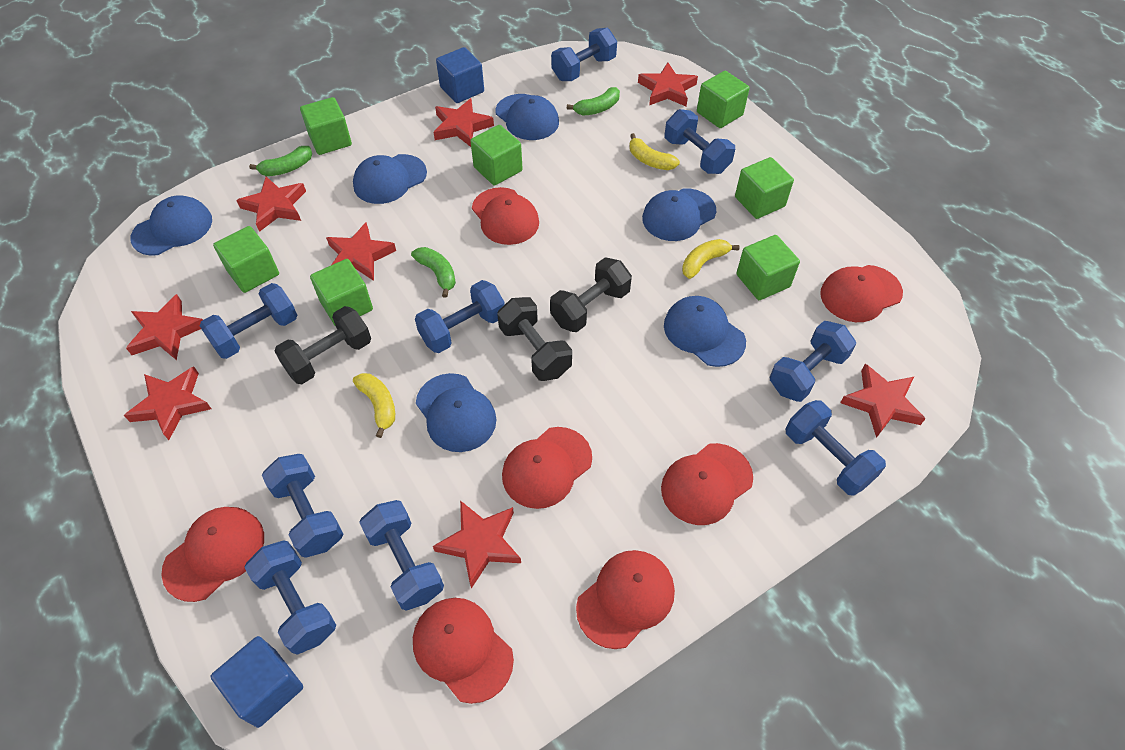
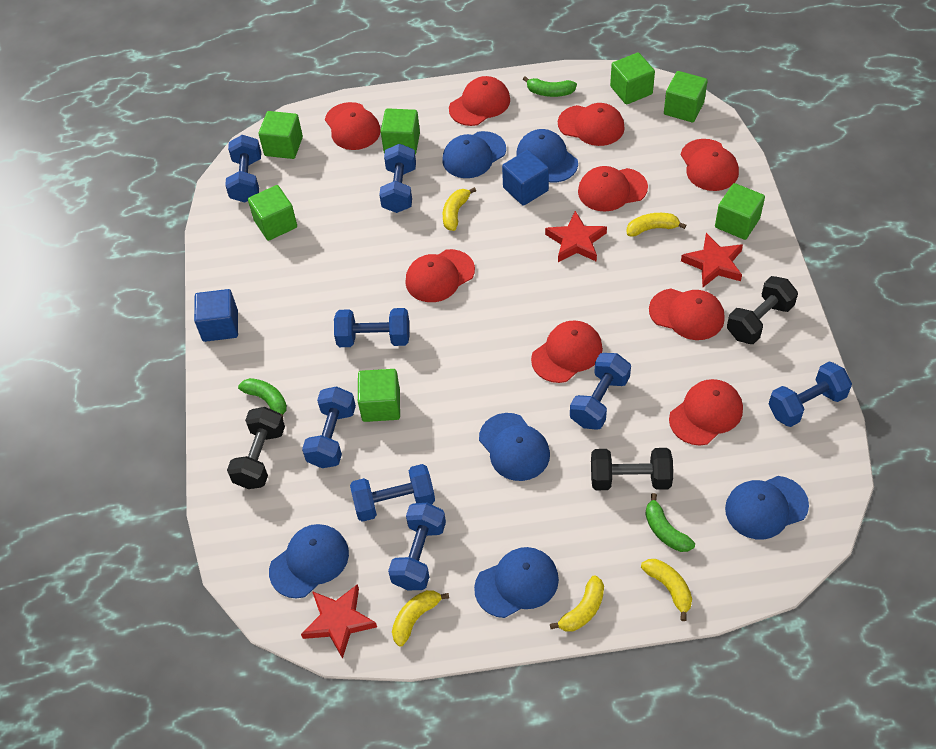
blue dumbbell: [200,283,297,359] [244,540,336,655] [262,454,343,558] [359,500,444,611] [415,280,505,353] [551,28,617,81] [665,109,735,174] [770,321,856,402] [786,400,886,496] = 9 -> [225,135,261,203] [302,386,356,468] [334,308,409,347] [350,464,435,522] [379,144,416,213] [388,503,446,590] [570,353,631,430] [769,361,852,427] = 8
red cap: [161,507,264,602] [413,598,514,704] [472,187,539,245] [502,427,592,509] [576,550,675,649] [661,443,753,525] [820,265,903,322] = 7 -> [325,102,381,150] [405,249,475,302] [449,76,510,126] [531,320,603,383] [558,103,625,146] [578,166,648,212] [649,288,725,340] [669,379,743,446] [681,139,739,191] = 9
red star: [124,367,211,440] [126,294,203,360] [236,176,306,232] [326,222,396,281] [433,500,521,588] [434,98,494,147] [638,62,698,106] [840,364,926,438] = 8 -> [301,584,377,659] [545,211,607,262] [681,233,743,287] = 3
yellow banana: [353,373,395,438] [629,133,680,170] [682,239,740,279] = 3 -> [392,590,449,647] [443,187,476,231] [550,575,604,632] [626,213,686,236] [641,559,692,621] = 5

